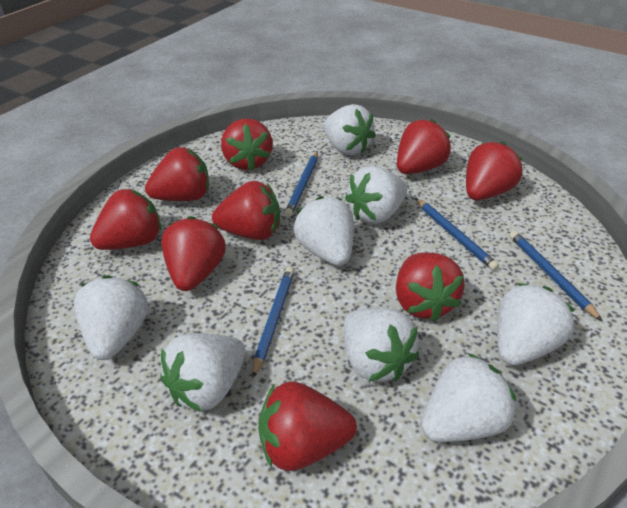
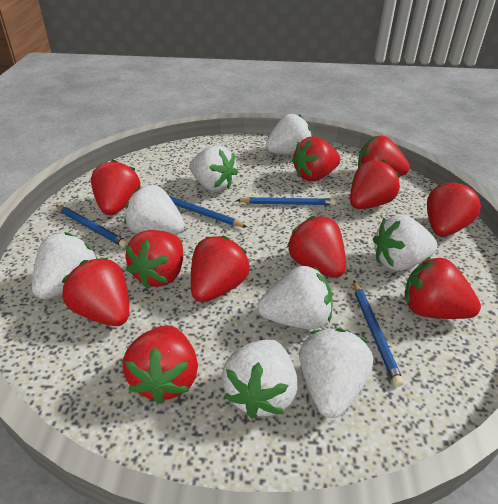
red strawberry: [90,189,161,250] [145,147,209,201] [161,216,226,291] [212,181,280,240] [221,119,273,171] [258,381,357,471] [396,253,465,322] [397,119,451,174] [466,141,523,200] = 9 -> [61,257,129,326] [91,160,140,215] [123,325,198,404] [126,230,183,288] [191,236,250,302] [287,216,346,278] [292,136,341,181] [350,160,400,209] [358,136,410,176] [405,257,481,319] [427,181,481,237] = 11

